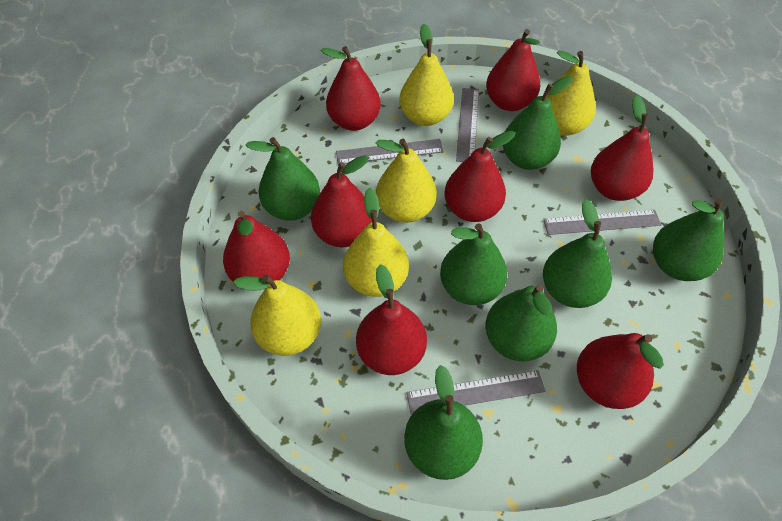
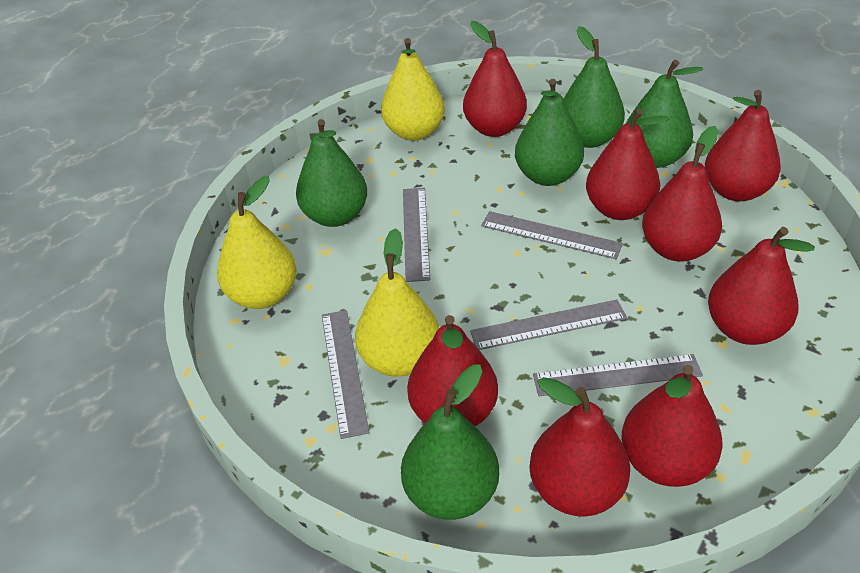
green pear: [245,137,320,221] [404,365,483,480] [440,223,507,305] [485,285,557,361] [503,76,572,170] [543,199,612,308] [653,198,724,281] = 7 -> [296,119,367,227] [401,364,499,520] [515,79,584,186] [564,26,625,148] [626,60,703,168] = 5
grey ruler: [336,139,444,165] [406,370,545,415] [456,88,479,162] [543,210,661,235] = 4 -> [322,310,369,439] [403,188,430,282] [470,300,627,350] [481,211,623,259] [533,354,703,396] = 5
yellow pear: [233,274,321,356] [343,187,409,297] [376,139,437,223] [400,24,454,126] [547,50,596,136] = 5 -> [217,176,297,309] [355,228,439,377] [381,38,445,141] = 3

